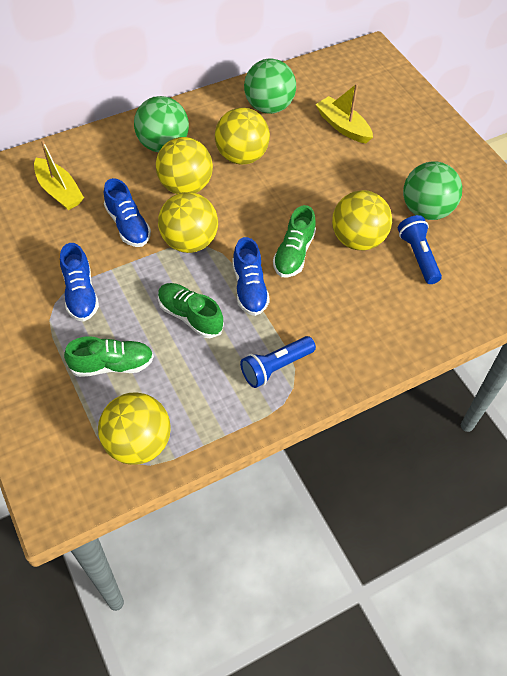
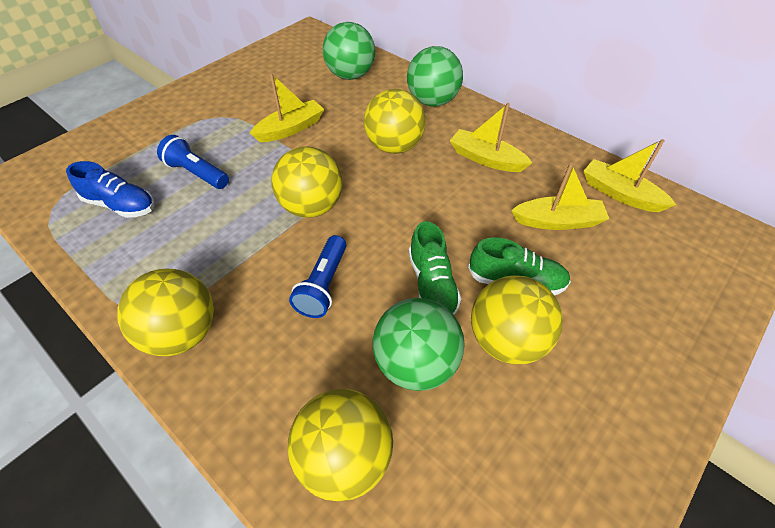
blue shoe: [60,243,99,322] [104,178,151,247] [232,237,270,316] = 3 -> [66,161,154,218] = 1
green shoe: [64,336,154,377] [158,283,224,338] [273,205,316,277] = 3 -> [409,221,461,315] [468,237,571,295] = 2
yellow boat: [34,140,84,210] [315,83,373,143] = 2 -> [250,73,324,142] [450,103,532,172] [511,163,609,230] [584,139,676,212] = 4

